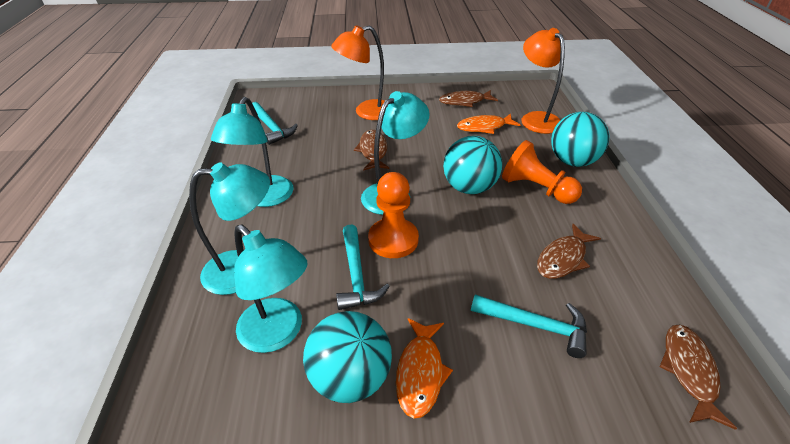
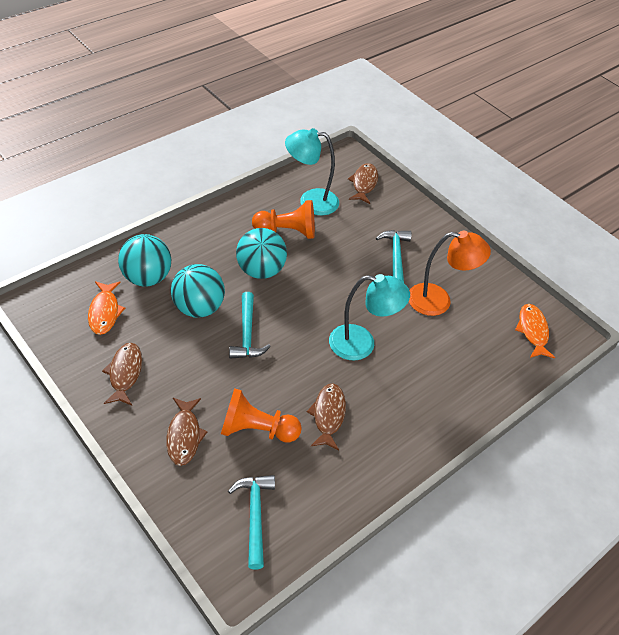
orange lamp: [331,25,385,120] [521,28,565,134] = 2 -> [409,231,491,316] = 1
turquoise lamp: [189,162,270,295] [211,97,293,207] [234,224,307,353] [361,91,430,215] = 4 -> [285,128,339,215] [329,274,410,361] = 2

